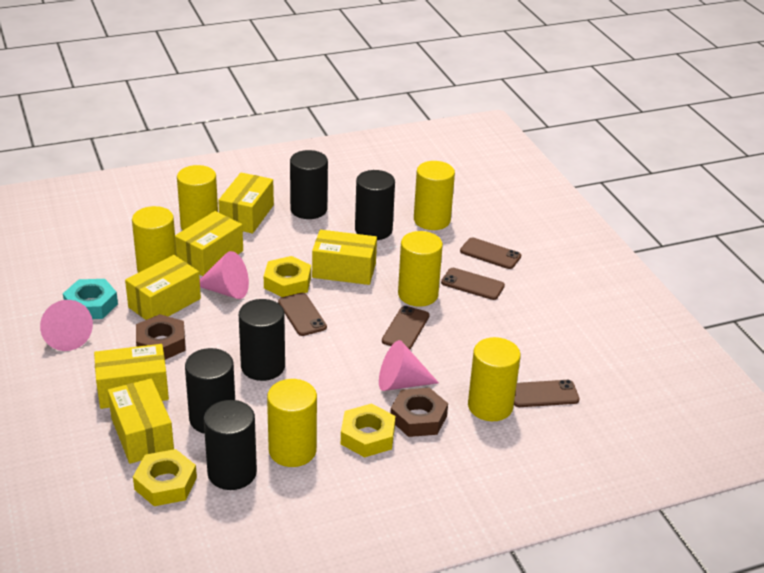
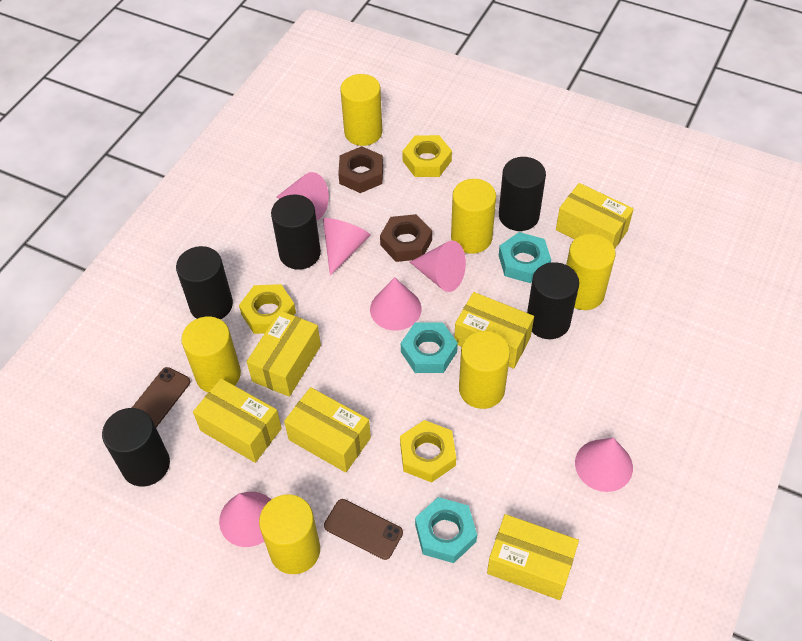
brown phone: [278,293,327,336] [382,306,430,350] [441,268,505,300] [460,237,521,269] [514,380,579,407] = 5 -> [132,367,191,427] [324,499,403,560] = 2
pink cone: [40,300,93,351] [200,251,249,299] [379,340,439,391] = 3 -> [219,492,271,547] [276,172,329,220] [323,218,370,275] [370,277,422,331] [410,240,466,292] [575,438,633,492] = 6
turquoise nut: [63,279,118,319] = 1 -> [401,322,458,373] [415,497,477,563] [499,232,551,283] = 3

